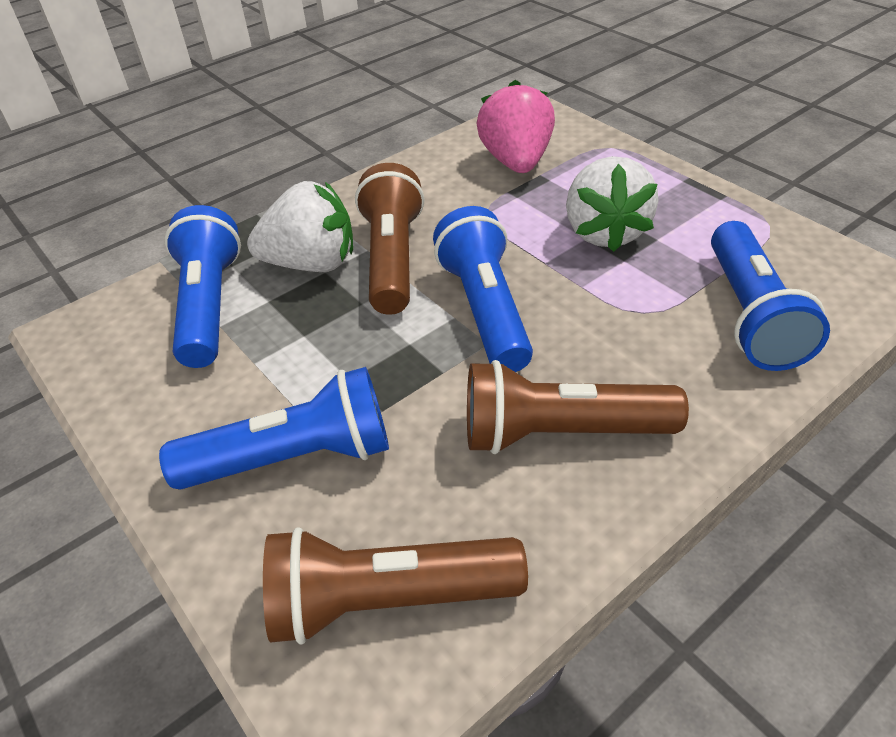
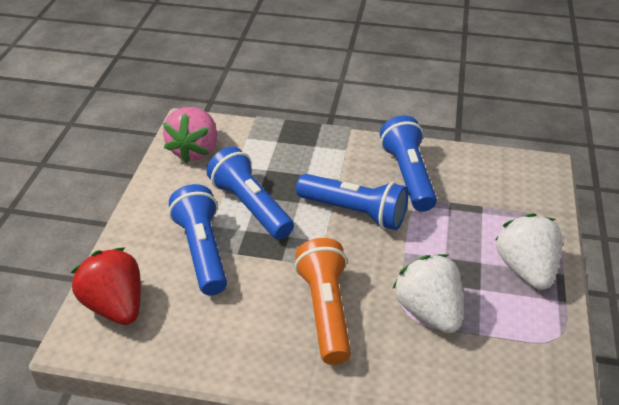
brown flashlight: [263,527,528,645] [355,163,425,315] [467,360,689,454] = 3 -> none = 0
orange flashlight: none = 0 -> [295,238,351,365] = 1
red strawberry: none = 0 -> [71,247,141,325] = 1

